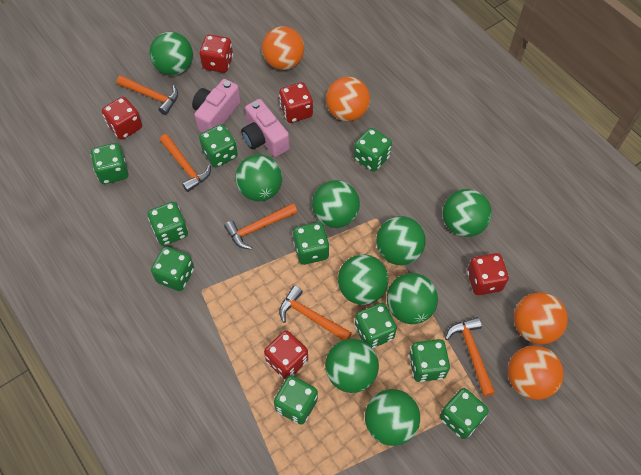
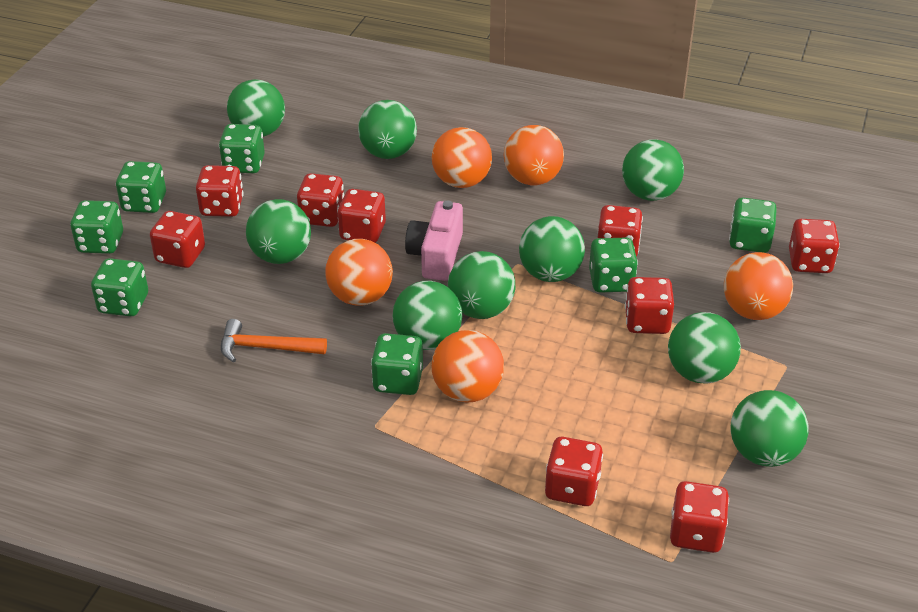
green dice: [91,143,128,184] [148,202,188,246] [151,246,194,291] [199,124,238,167] [274,375,318,425] [293,222,330,265] [354,128,392,172] [355,303,397,349] [409,339,450,382] [440,388,489,439] = 10 -> [70,200,123,254] [91,258,148,317] [116,161,166,213] [219,124,265,173] [371,333,423,395] [589,237,638,293] [729,197,777,253] = 7
orange ball: [262,26,304,70] [326,77,370,121] [508,345,564,400] [514,292,568,344] = 4 -> [325,239,393,306] [431,330,504,403] [432,127,492,188] [504,125,564,185] [724,252,793,320] = 5
orange hammer: [117,75,178,115] [159,134,211,192] [224,203,297,249] [279,285,352,340] [445,317,495,397] = 5 -> [221,319,327,362] = 1
pink camera: [192,79,241,133] [241,99,290,157] = 2 -> [405,201,463,281] = 1
red dice: [102,97,142,140] [200,35,233,73] [264,330,308,379] [279,82,313,123] [467,253,509,295] = 5 -> [150,211,205,268] [196,165,244,217] [297,173,344,227] [337,189,386,243] [545,437,603,506] [598,205,643,257] [625,277,674,334] [670,481,729,553] [789,219,840,273] = 9

